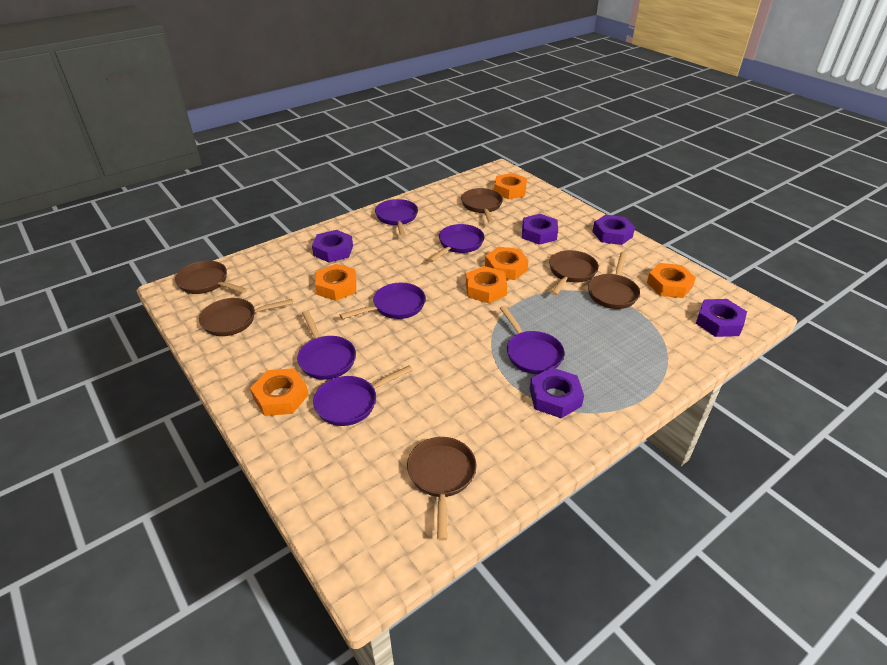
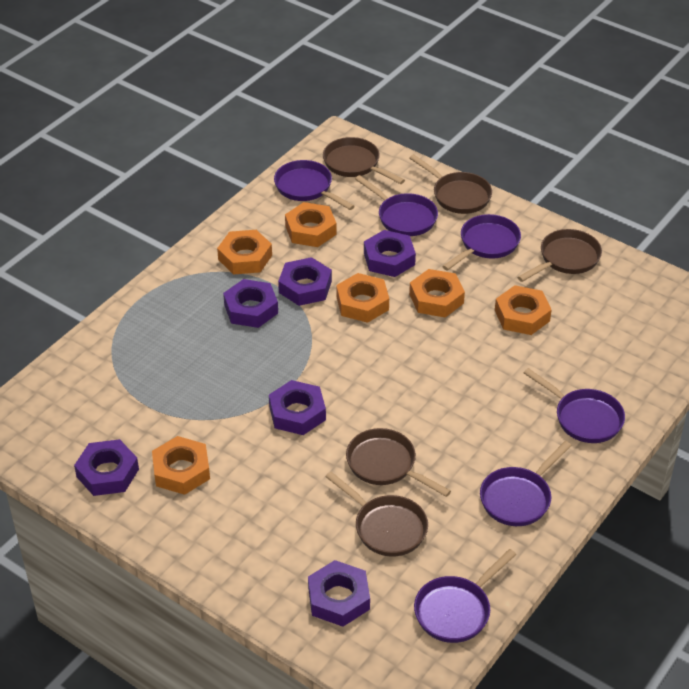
brown pan: [175,261,247,294] [199,298,293,336] [407,437,476,541] [461,188,503,224] [549,250,598,295] [588,252,640,309] = 6 -> [323,137,405,184] [325,472,428,557] [346,428,451,497] [409,154,492,214] [517,229,602,282] = 5
purple nut: [312,230,353,263] [522,214,558,245] [530,367,584,418] [592,215,635,245] [696,299,747,337] = 5 -> [74,439,139,496] [223,279,278,328] [269,380,326,435] [278,257,332,306] [308,560,370,627] [364,230,416,277] = 6

